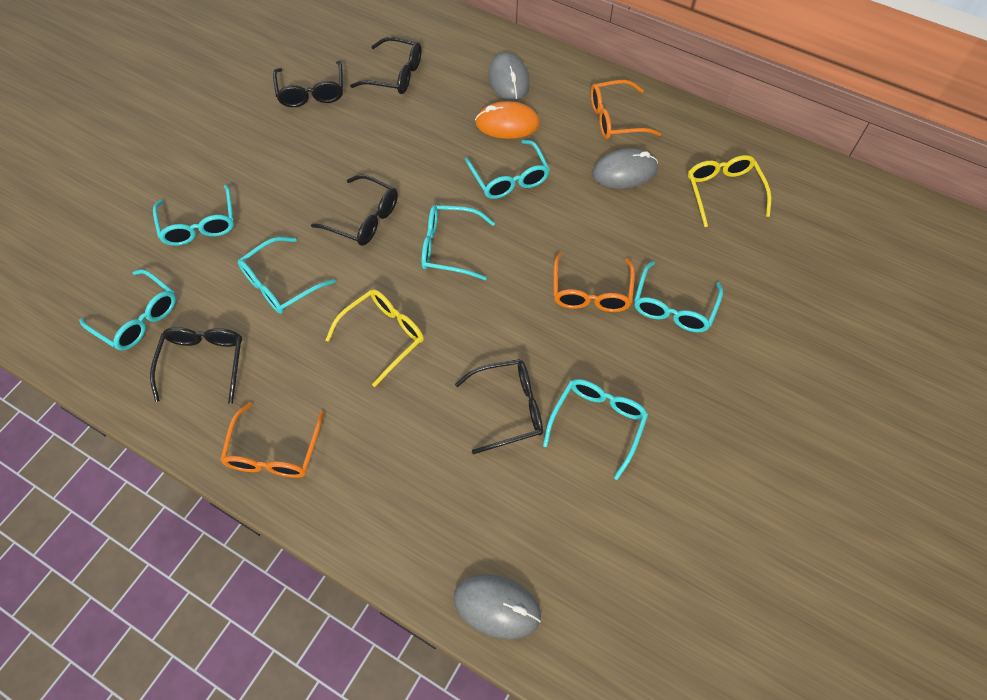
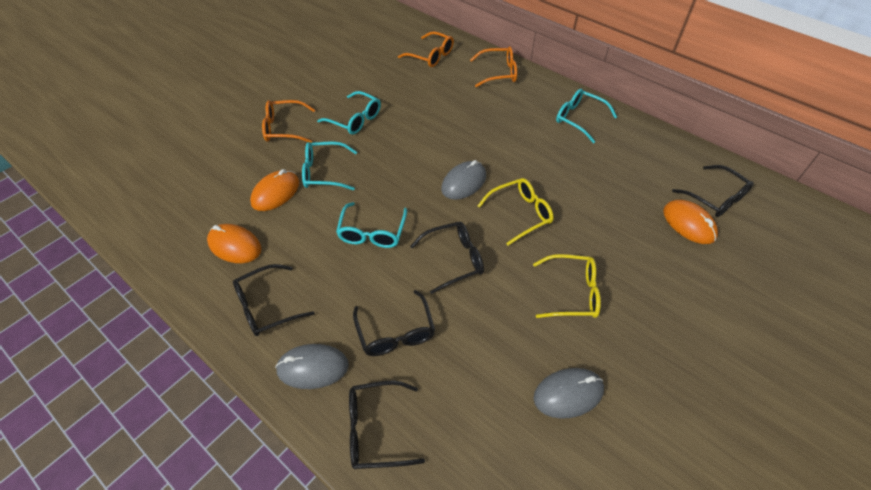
orange mouse: [475,101,540,139] = 1 -> [207,224,262,263] [250,169,299,211] [663,200,718,244] = 3
turquoise glasses: [79,269,176,351] [153,185,234,246] [238,237,336,314] [421,205,495,280] [465,140,550,199] [543,379,648,480] [634,261,723,332] = 7 -> [302,141,357,190] [317,91,381,135] [336,202,407,248] [556,89,617,143] = 4

